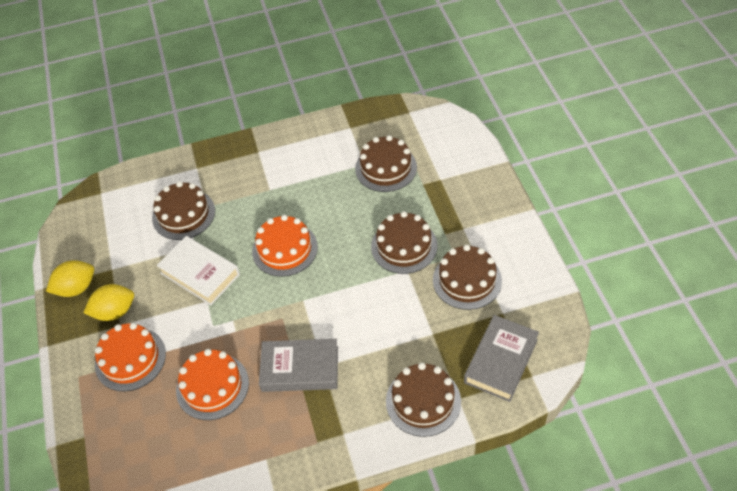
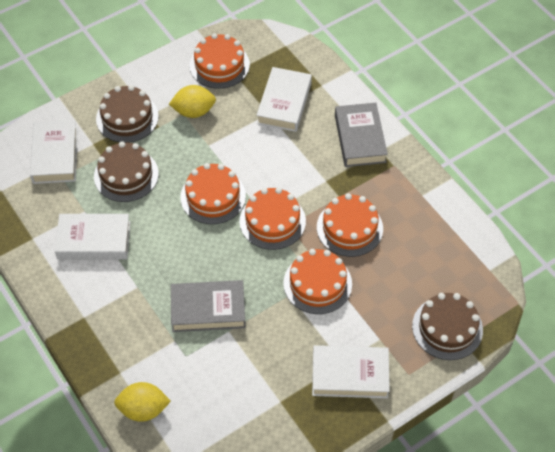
brown cake: [152,181,215,240] [355,135,417,192] [371,211,438,274] [386,362,461,437] [433,244,502,310] = 5 -> [94,141,159,202] [96,85,159,143] [412,293,483,360] = 3
orange cake: [95,323,166,391] [176,349,249,420] [252,215,318,277] = 3 -> [181,163,246,224] [190,33,250,89] [240,187,306,250] [283,249,352,314] [317,193,383,257] = 5
white book: [157,236,240,305] = 1 -> [30,120,78,184] [55,214,130,259] [256,67,312,132] [312,345,390,398] = 4

